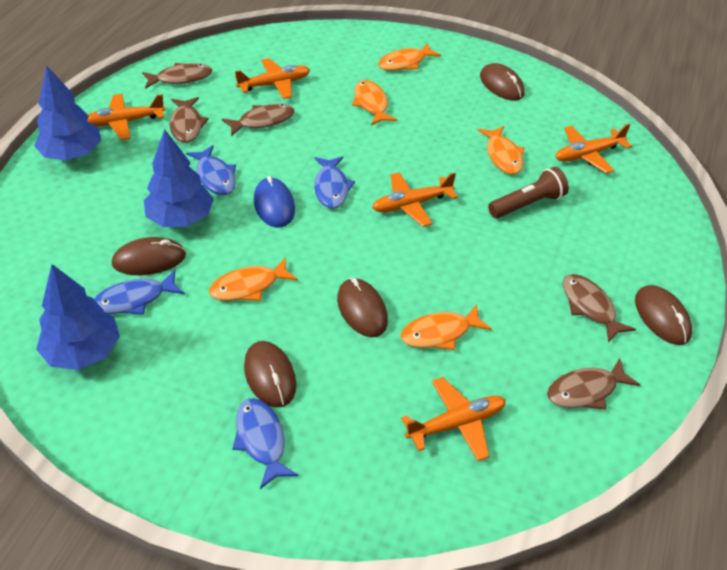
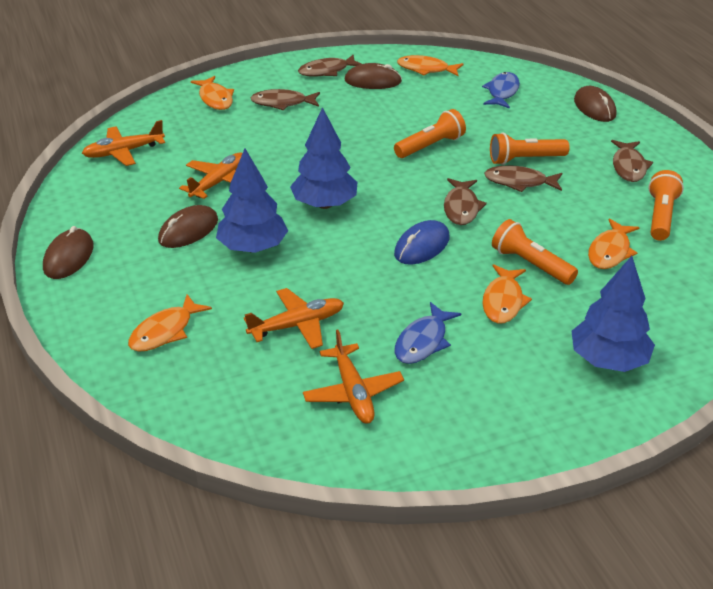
blue fish: [94,270,185,315] [186,145,236,196] [232,398,299,489] [314,156,355,209] = 4 -> [395,302,461,364] [482,72,520,109] = 2
brown flashlight: [488,167,569,218] = 1 -> none = 0
brown mouse: [112,237,186,275] [244,341,296,408] [337,278,388,337] [480,63,525,101] [635,285,692,345] = 5 -> [43,226,94,279] [158,205,218,248] [344,63,402,89] [574,86,617,122] = 4
orange flashlight: none = 0 -> [394,109,466,158] [490,132,570,165] [492,219,578,285] [648,170,684,241] = 4
orange plane: [87,94,165,140] [235,58,310,99] [372,172,458,227] [401,377,506,461] [556,124,632,173] = 5 -> [82,120,165,166] [179,152,243,199] [244,288,344,349] [303,329,404,424] = 4

